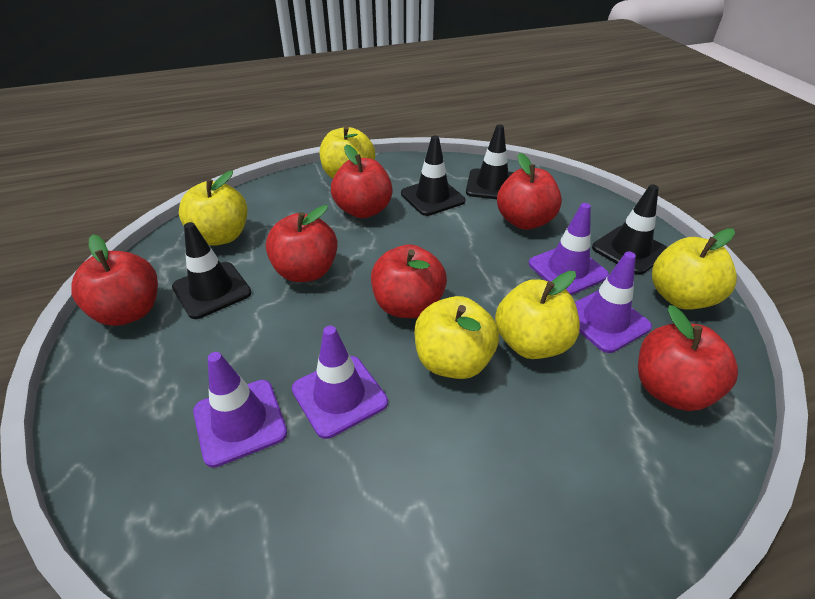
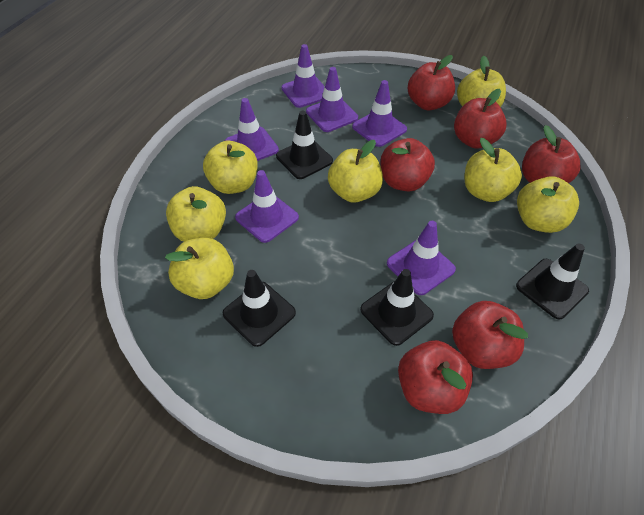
purple traffic cone: [193,352,287,468] [292,326,388,439] [529,203,609,295] [575,251,652,353] = 4 -> [225,98,279,161] [235,170,299,243] [281,44,325,108] [306,67,358,132] [352,80,407,147] [387,221,456,295] = 6
yellow apple: [179,171,248,246] [320,126,375,179] [414,296,499,379] [495,271,580,359] [652,228,737,310] = 5 -> [165,238,234,299] [166,186,226,242] [203,141,258,194] [328,140,383,203] [457,56,506,107] [464,138,522,202] [517,176,579,233] = 7

